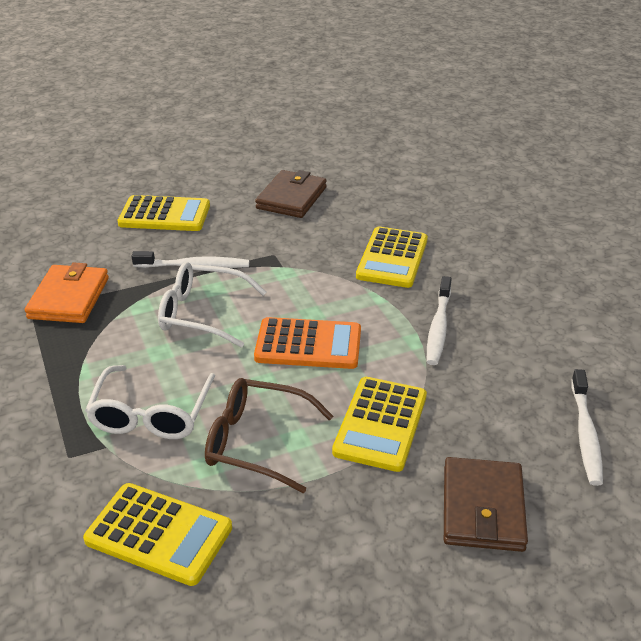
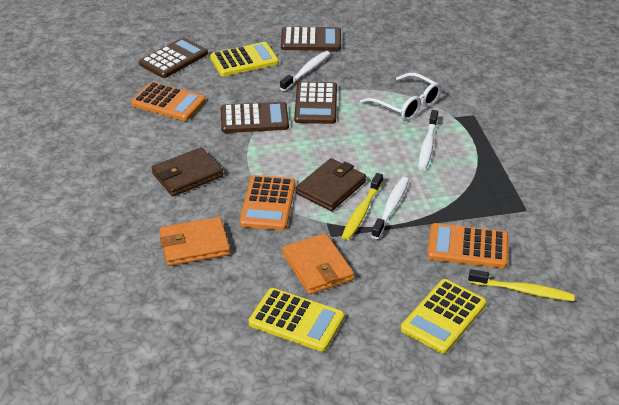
brown calculator: none = 0 -> [139,37,208,78] [221,102,289,133] [281,27,341,51] [294,82,337,124] = 4
brown glasses: [205,378,333,493] = 1 -> none = 0
orange calculator: [254,317,361,369] = 1 -> [131,82,206,121] [239,175,296,230] [427,223,508,268] = 3
orange wallet: [25,262,109,323] = 1 -> [160,217,230,266] [282,233,354,295] = 2
white glasses: [85,365,215,439] [158,262,266,347] = 2 -> [360,73,441,121] = 1
yellow calculator: [83,483,232,586] [117,195,210,231] [332,377,427,472] [356,227,428,288] = 4 -> [210,42,279,76] [249,288,345,352] [401,279,487,354] = 3
yellow toothbrush: none = 0 -> [342,173,383,240] [468,269,575,301] = 2

